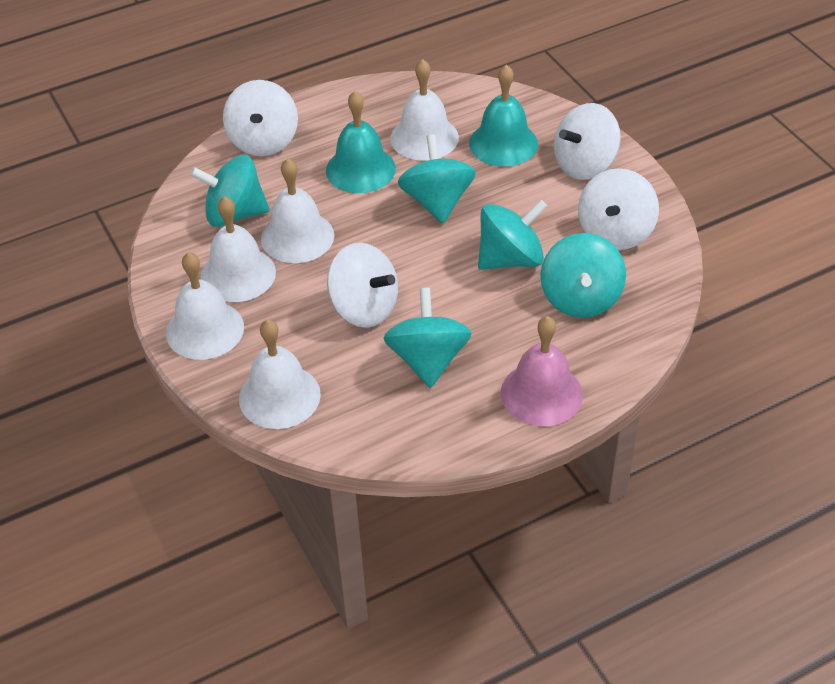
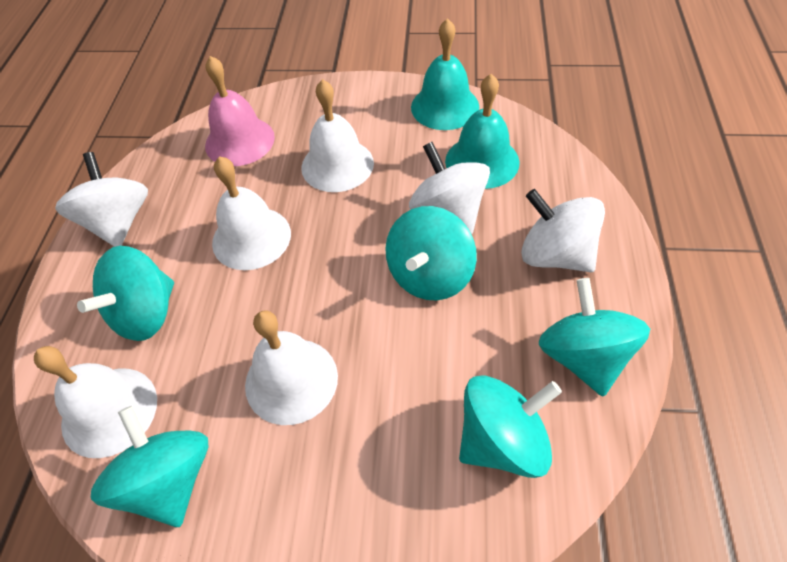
white bell: [166,252,244,360] [201,196,276,302] [239,319,321,429] [261,158,334,263] [390,59,459,161] = 5 -> [34,346,157,458] [212,156,291,270] [245,310,338,425] [301,79,374,192] = 4
white spinning top: [223,80,298,156] [327,243,398,328] [554,103,621,180] [578,168,659,250] = 4 -> [55,152,148,247] [409,142,490,234] [521,189,605,272] = 3

